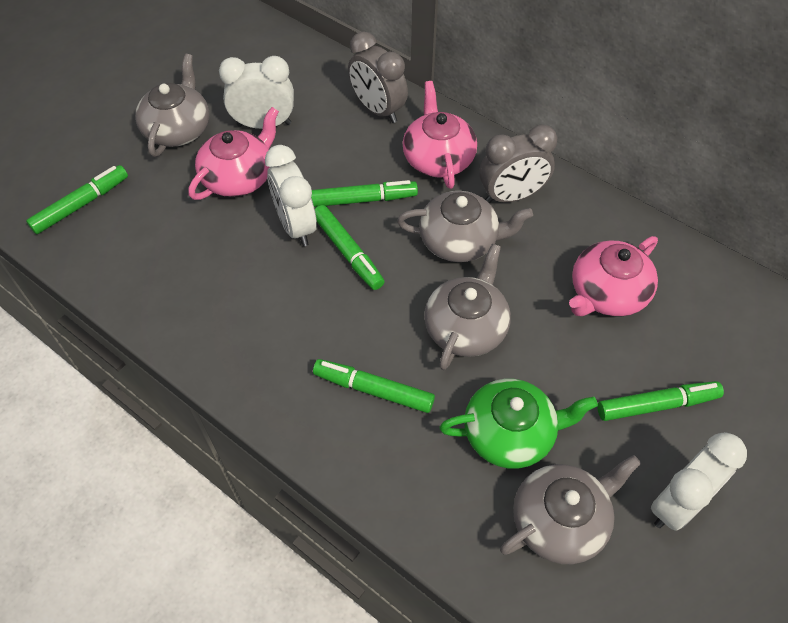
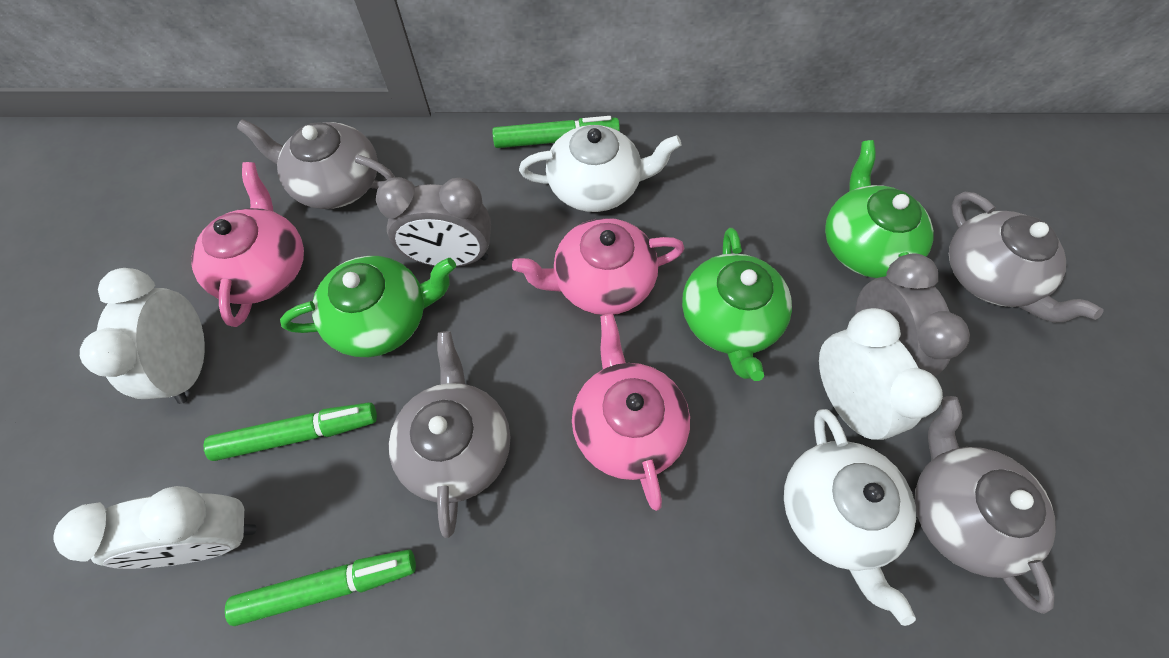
green marker: [26,165,128,234] [311,180,418,207] [313,359,435,413] [315,205,385,290] [598,381,724,421] = 5 -> [203,402,377,461] [225,550,416,626] [492,116,620,148] = 3
green teapot: [440,379,598,469] = 1 -> [280,256,456,357] [682,228,792,381] [825,140,934,278] = 3
white teapot: none = 0 -> [519,125,682,212] [784,409,916,626] = 2

